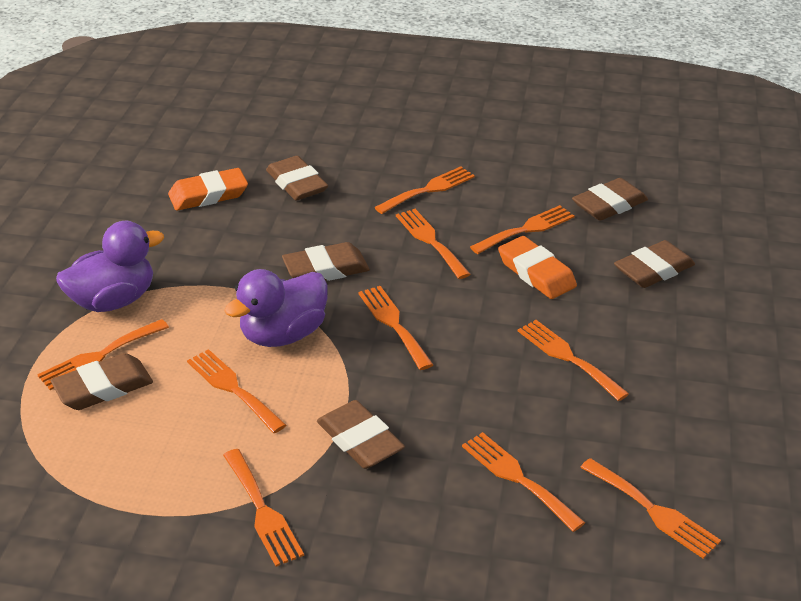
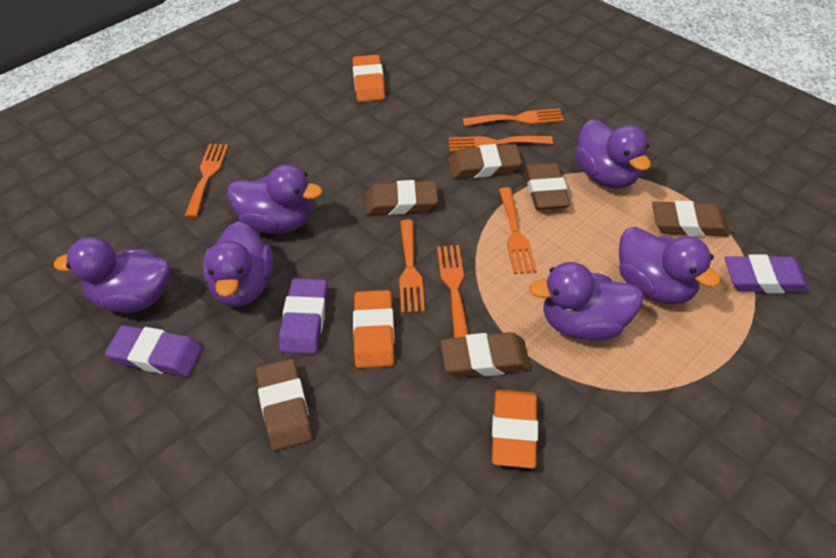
orange eraser: [168,168,248,211] [498,236,577,299] = 2 -> [353,55,385,102] [353,290,395,368] [492,389,538,468] = 3
orange fork: [37,319,169,390] [187,349,286,433] [223,449,304,567] [358,286,433,370] [374,166,475,214] [396,209,471,279] [462,432,585,532] [470,205,575,254] [518,320,629,401] [580,458,721,559] = 10 -> [185,144,228,218] [399,219,425,313] [437,245,468,338] [449,136,553,152] [463,108,564,126] [499,187,537,274] = 6
purple duck: [56,221,164,312] [224,269,328,347] = 2 -> [54,237,170,313] [203,221,273,307] [227,164,323,234] [529,262,643,341] [575,119,651,189] [619,227,721,304] = 6
purple eraser: none = 0 -> [105,325,202,377] [279,278,328,354] [724,255,810,293] = 3

